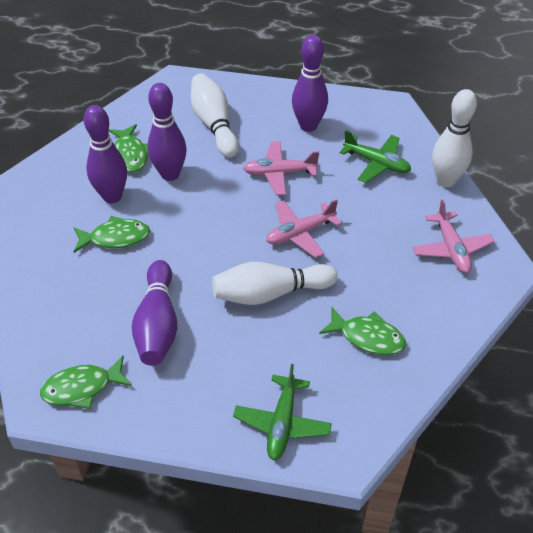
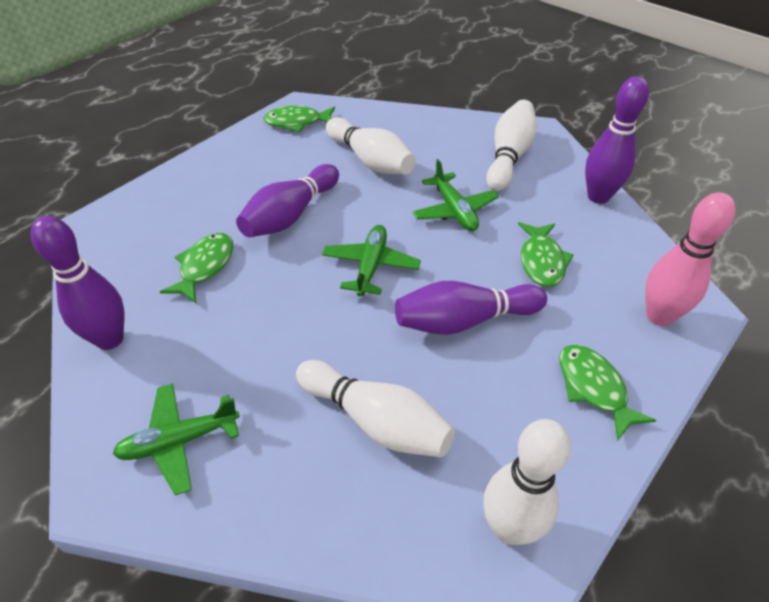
green plane: [233,364,332,461] [340,130,411,183] = 2 -> [113,384,240,495] [322,225,421,296] [413,159,499,231] = 3
pink bowling pin: none = 0 -> [645,192,736,326] = 1
pink plane: [243,141,319,195] [266,199,342,258] [412,199,495,273] = 3 -> none = 0
white bowling pin: [191,73,239,158] [212,262,338,305] [432,89,477,187] = 3 -> [296,360,455,457] [326,117,416,175] [484,419,571,545] [486,100,537,191] = 4

